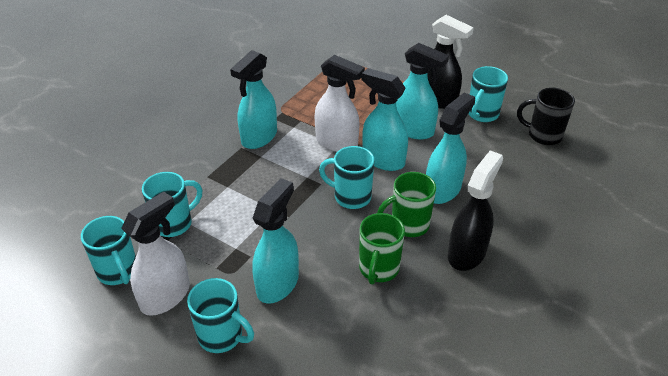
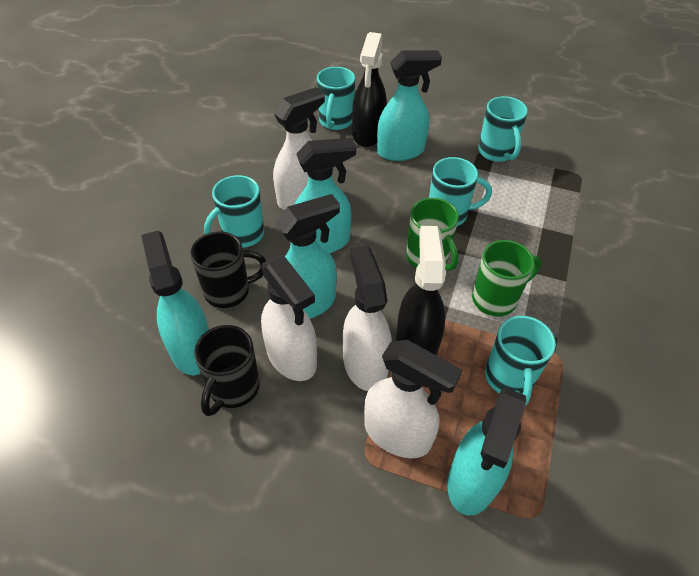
black mug: [517,88,575,145] = 1 -> [190,231,266,308] [194,325,260,416] = 2
white spray bottle: [121,191,190,316] [315,55,365,152] = 2 -> [261,255,317,381] [273,87,325,210] [343,245,392,391] [364,340,463,458] = 4

